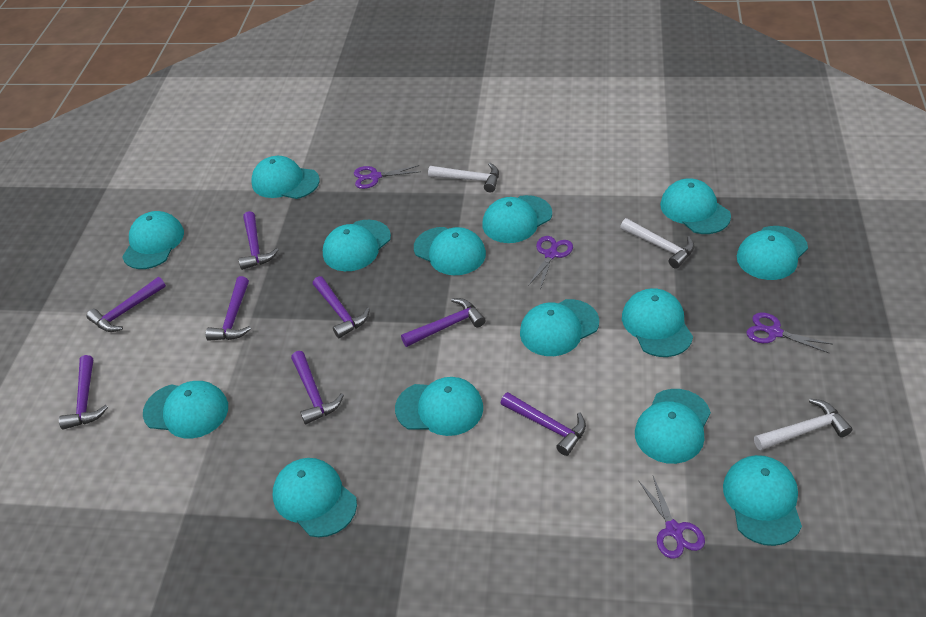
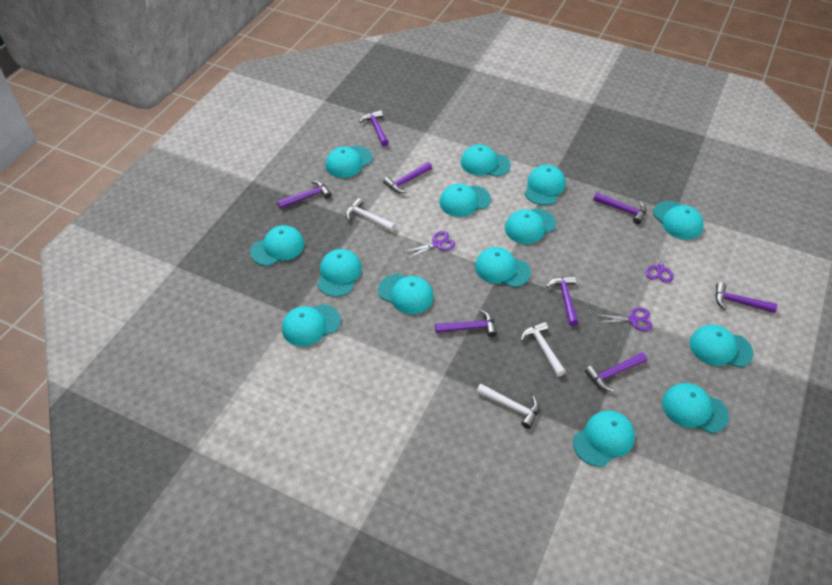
purple scissors: [354,165,419,189] [528,236,573,289] [638,476,705,559] [746,312,832,354] = 4 -> [405,231,455,259] [597,308,652,331] [646,244,673,283] = 3

